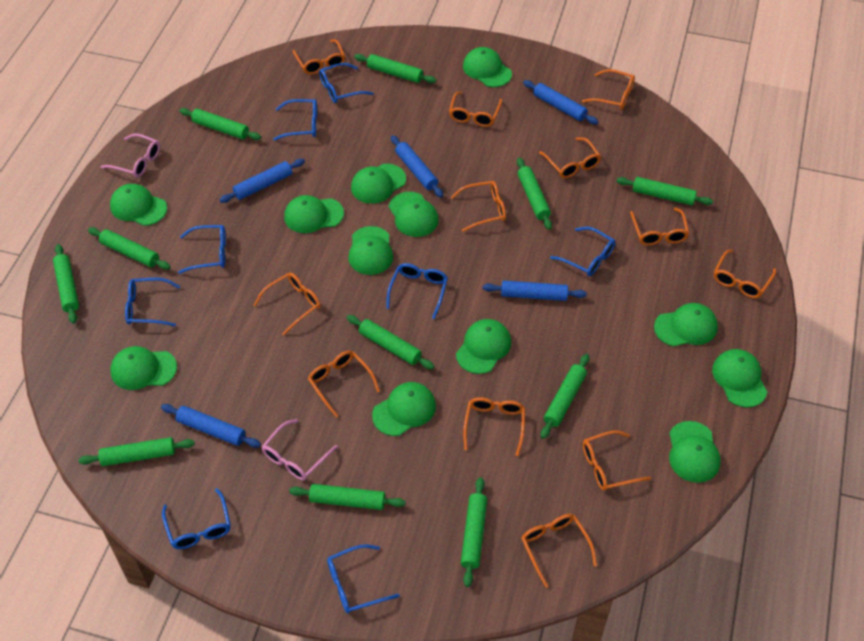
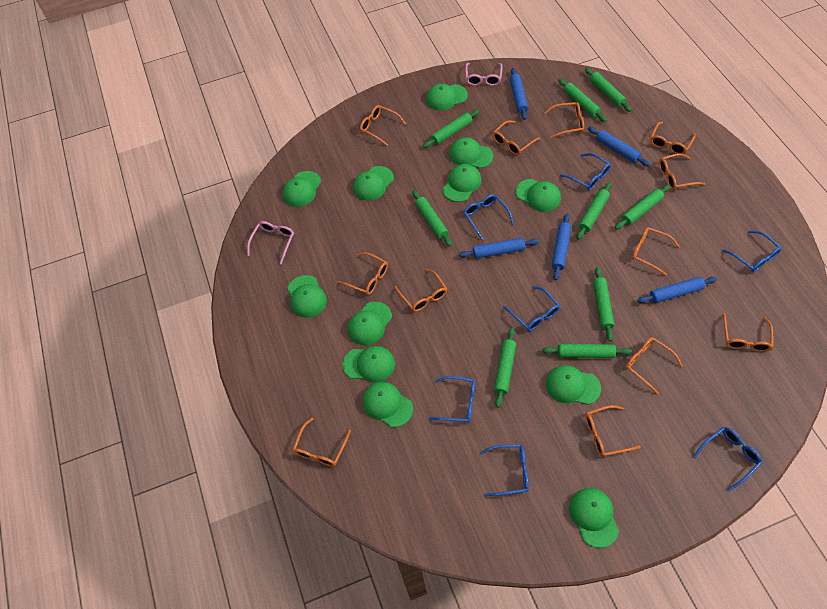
blue glasses: [125,278,180,326] [162,488,231,549] [178,225,226,274] [273,99,317,141] [319,63,374,103] [327,544,400,613] [386,263,448,319] [550,226,616,276] = 8 -> [429,376,475,423] [463,194,514,241] [480,444,529,497] [503,286,560,331] [560,153,611,190] [694,427,762,491] [722,230,782,273] = 7
green rolling pin: [53,244,79,324] [79,437,195,466] [88,227,171,270] [179,108,261,140] [289,484,405,510] [347,315,434,370] [354,54,436,83] [461,477,487,587] [517,158,552,230] [541,354,589,439] [616,177,713,205] = 11 -> [412,190,452,246] [423,110,480,148] [494,328,516,408] [542,344,632,358] [558,79,607,122] [576,182,612,240] [585,68,632,112] [593,267,614,341] [615,185,670,230] = 9

